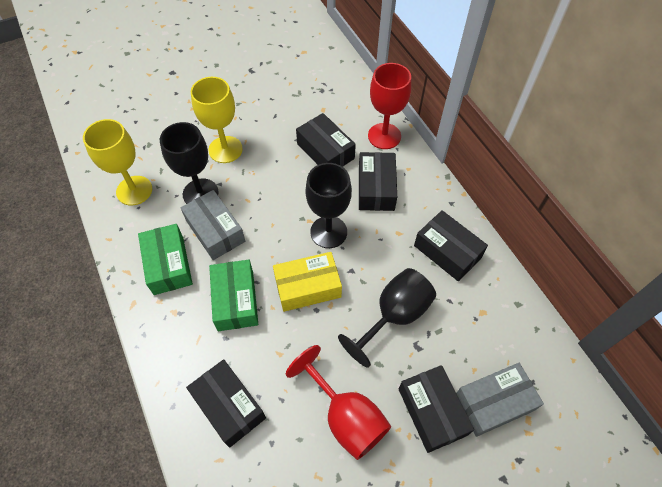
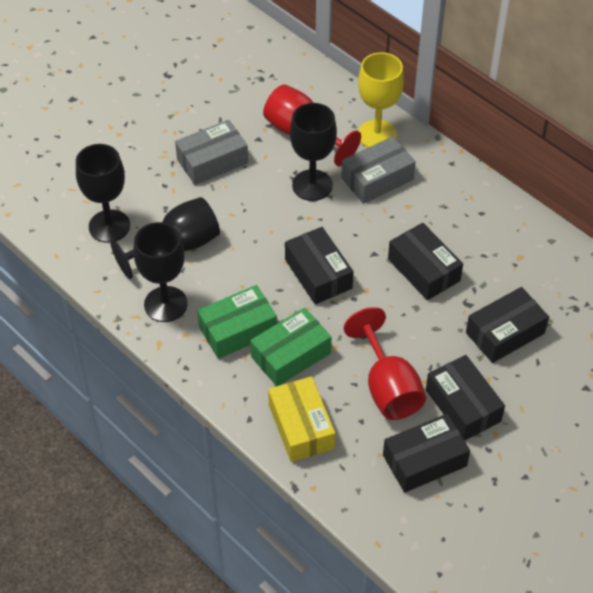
black goblet: [160,122,219,204] [305,163,352,248] [338,268,436,368] = 3 -> [76,144,130,243] [110,197,220,279] [133,222,188,322] [290,103,337,201] = 4
yellow goblet: [83,119,152,205] [191,77,243,163] = 2 -> [358,52,404,148] = 1

